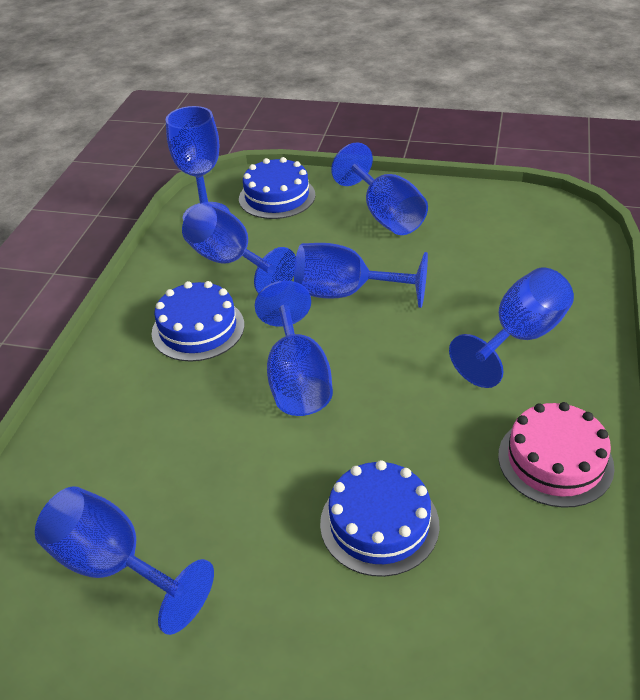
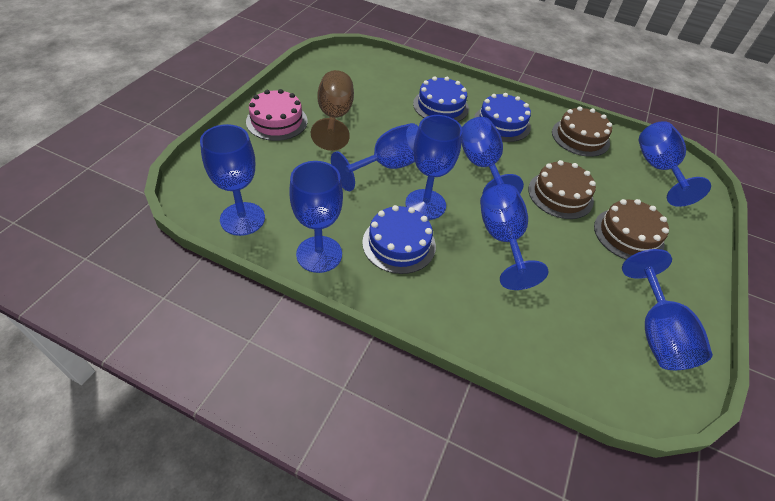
blue goblet: [35,486,214,635] [166,106,230,221] [182,203,296,294] [255,281,333,416] [294,243,428,308] [331,142,428,235] [449,268,574,388] = 7 -> [200,124,265,236] [289,161,343,273] [331,123,419,191] [405,115,463,220] [462,117,524,193] [480,184,549,290] [622,249,713,370] [639,121,711,207] = 8
brown cake: none = 0 -> [528,160,596,219] [552,106,612,157] [594,199,669,260] = 3
brown goblet: none = 0 -> [311,70,354,151] = 1

